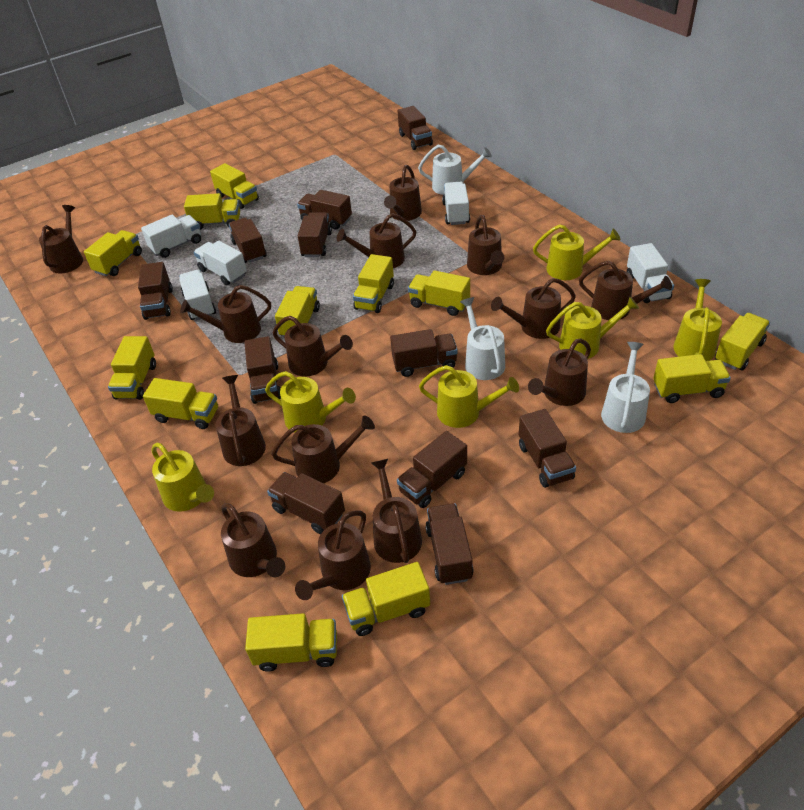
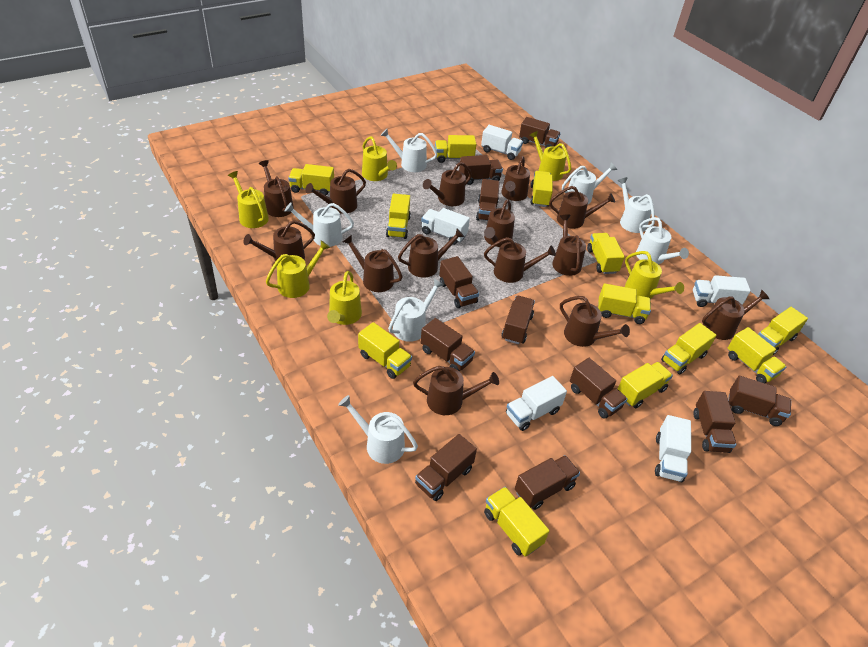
white watering can: [418,145,492,195] [460,297,505,380] [601,342,650,433] = 3 -> [285,202,354,247] [338,395,418,464] [380,129,437,172] [388,279,444,342] [562,163,617,204] [617,177,655,233] [636,217,689,265] = 7

